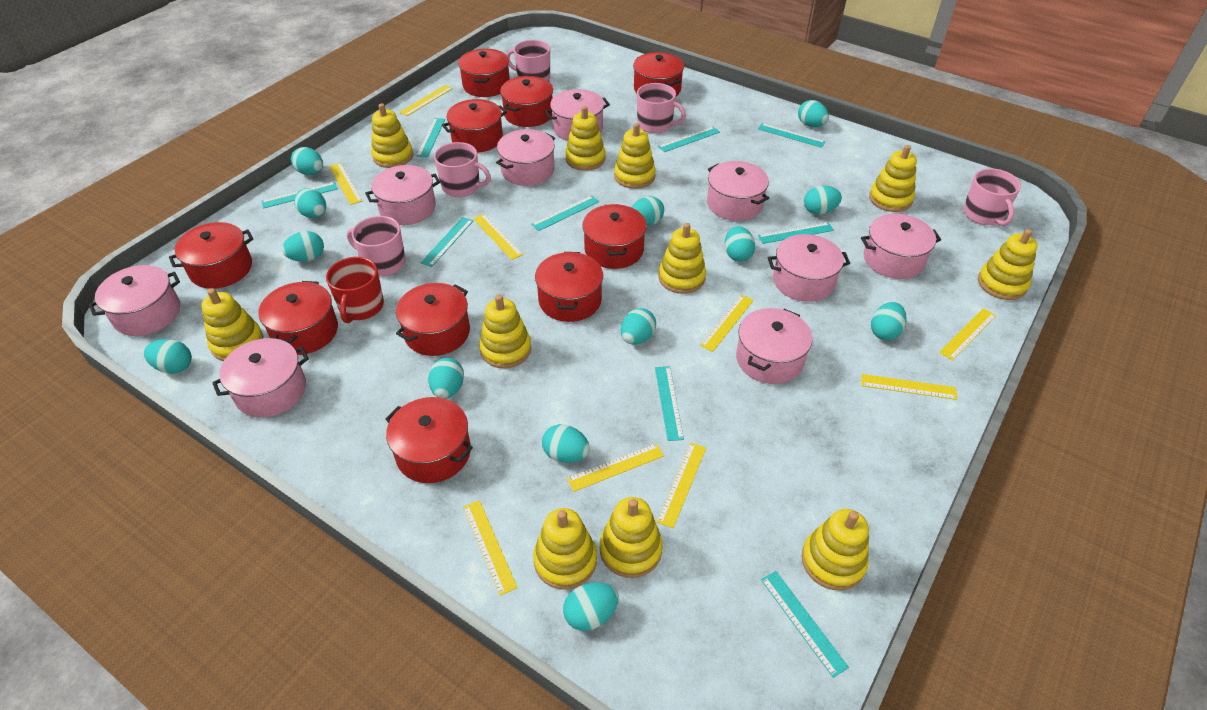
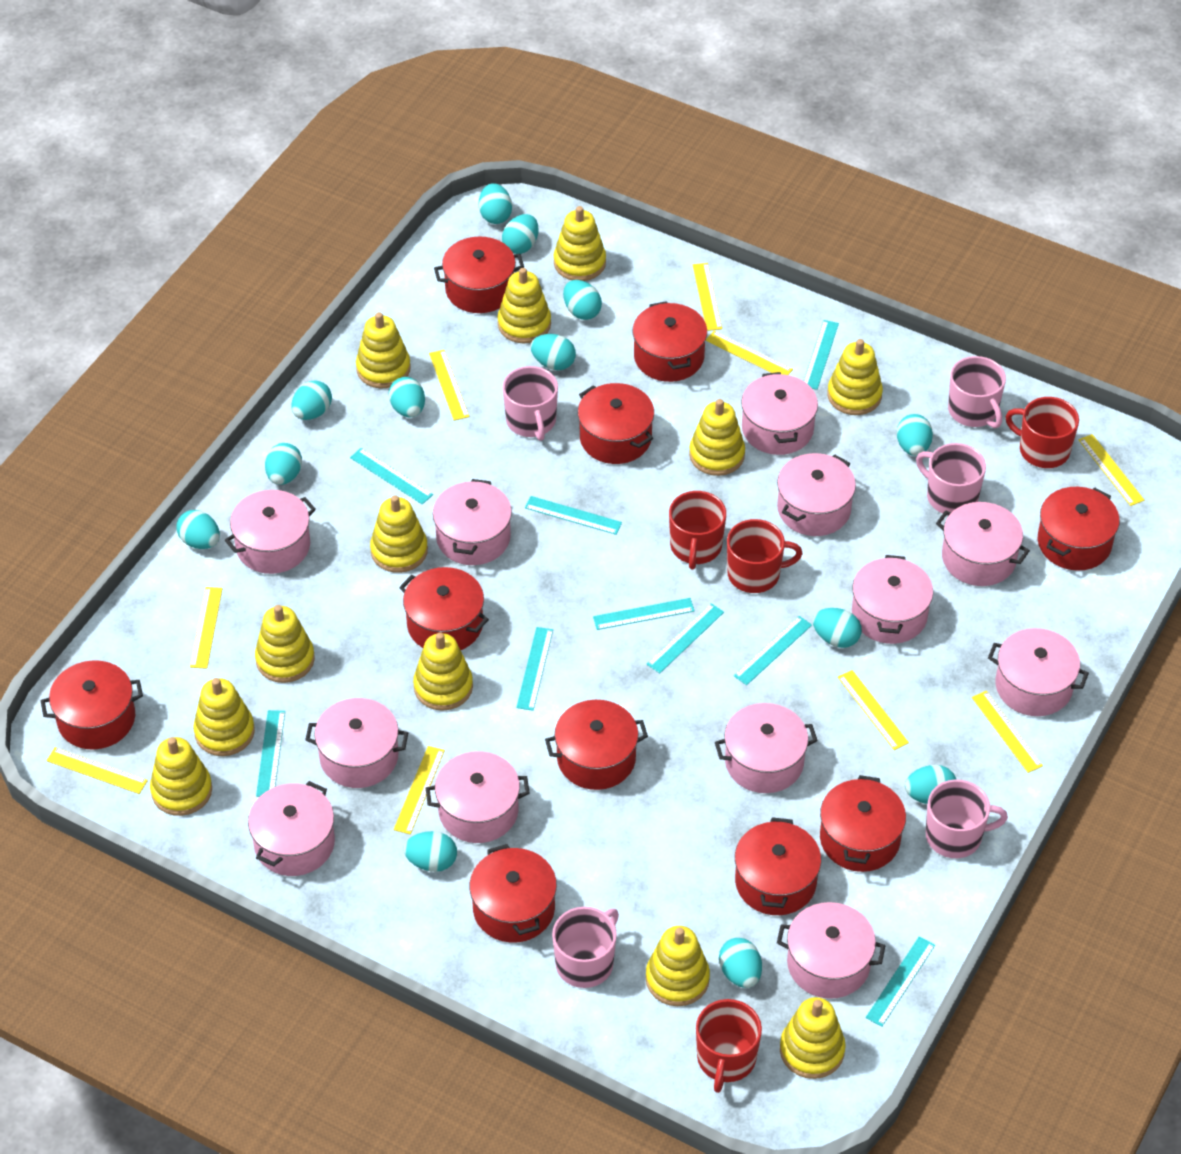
pink pot: [89,265,180,336] [212,338,309,418] [365,165,440,225] [496,129,555,186] [545,89,610,141] [707,161,769,221] [736,308,813,384] [768,234,850,302] [861,214,941,279] = 9 -> [225,490,316,574] [248,781,335,876] [305,698,408,788] [426,751,530,843] [433,479,512,565] [715,703,818,793] [741,372,818,455] [777,453,856,536] [777,902,885,999] [852,555,933,644] [936,502,1030,586] [988,628,1089,716] = 12
red mug: [326,257,384,323] = 1 -> [669,491,726,569] [696,999,762,1093] [727,519,803,593] [1005,397,1079,468] = 4
yellow stacking toy: [201,288,263,361] [371,103,413,168] [479,294,531,369] [533,508,597,589] [565,106,606,171] [600,497,663,578] [614,123,656,189] [658,223,706,294] [802,509,869,590] [869,145,917,212] [978,229,1038,300] = 11 -> [150,737,212,816] [193,678,255,756] [255,605,315,683] [356,312,410,388] [370,495,428,573] [413,632,473,711] [497,268,551,343] [554,206,606,281] [646,926,710,1006] [689,399,745,476] [780,997,846,1079] [828,339,883,415] = 12

